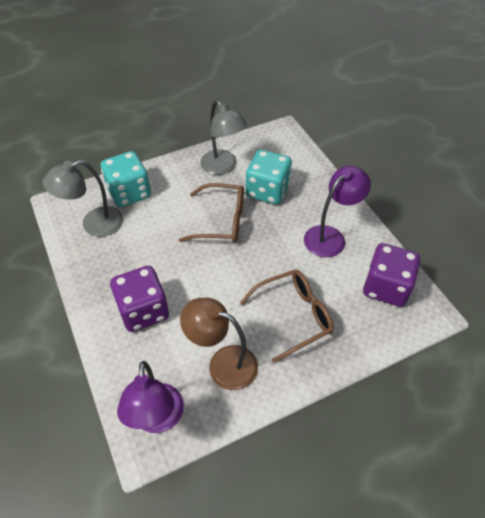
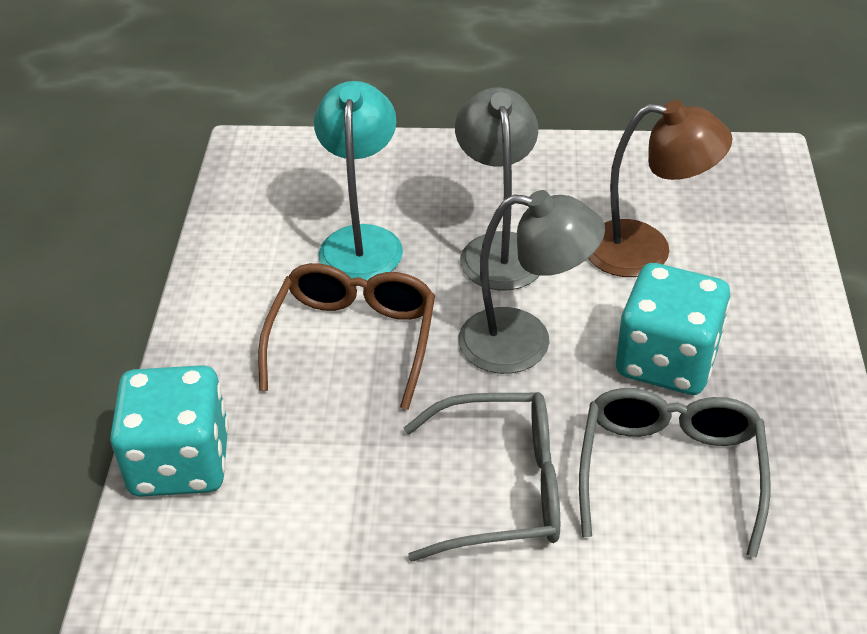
brown glasses: [179,183,244,243] [240,270,334,363] = 2 -> [258,263,435,410] = 1
grey glasses: none = 0 -> [403,392,560,562] [579,388,771,558] = 2
purple dice: [110,266,169,332] [363,243,420,307] = 2 -> none = 0
purple lamp: [117,361,184,433] [304,166,371,257] = 2 -> none = 0
turquoise lamp: none = 0 -> [314,81,403,280] = 1

